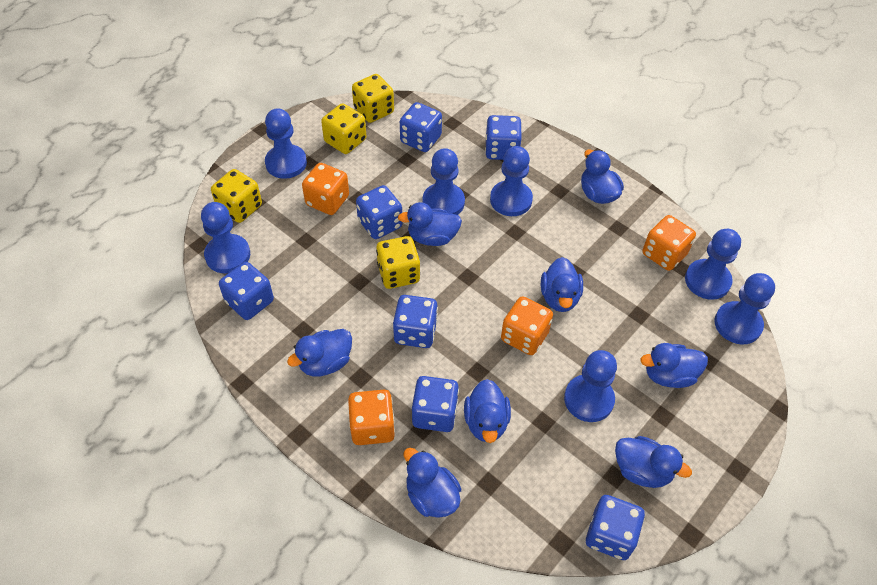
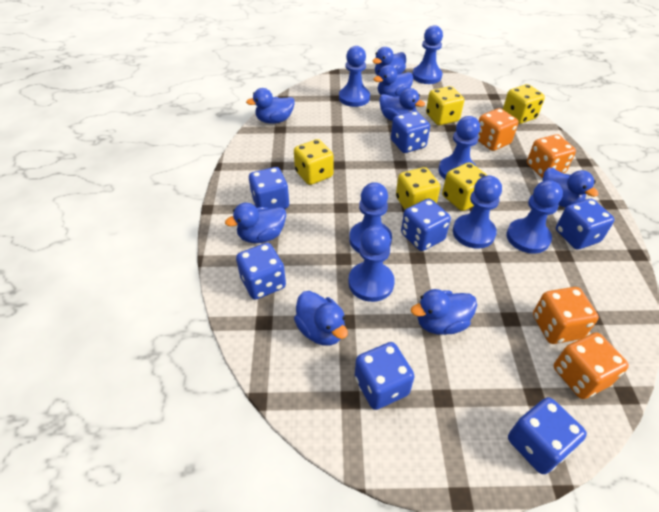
yellow dice: [211,169,262,223] [321,103,366,154] [352,74,394,123] [376,236,420,289] = 4 -> [294,139,334,185] [396,167,440,210] [426,86,464,125] [442,162,488,211] [503,84,545,124] = 5

